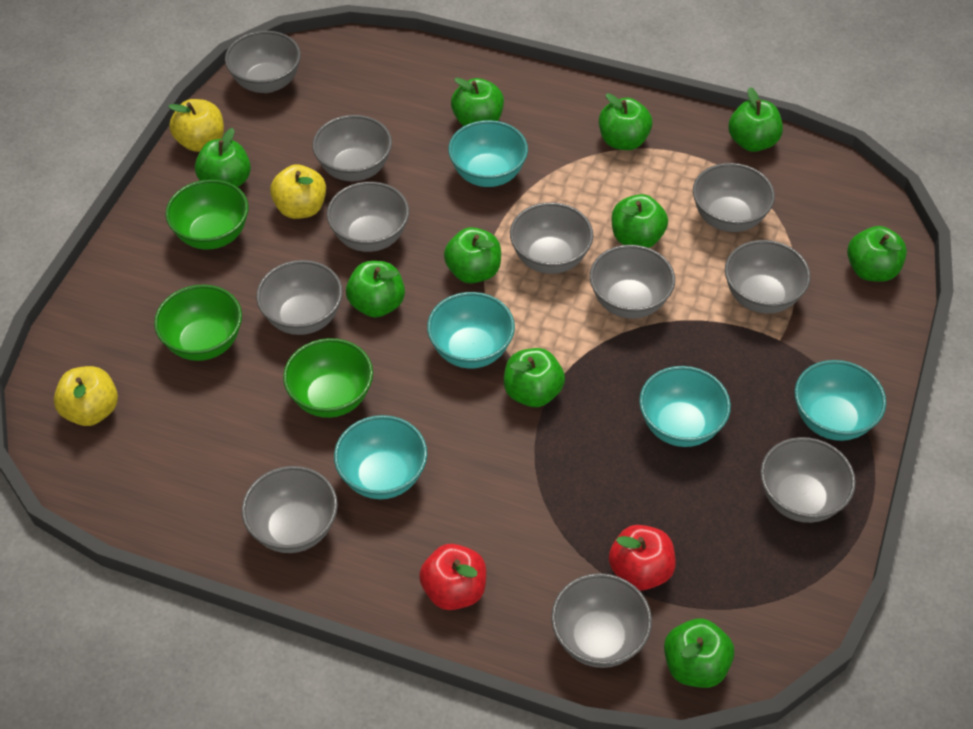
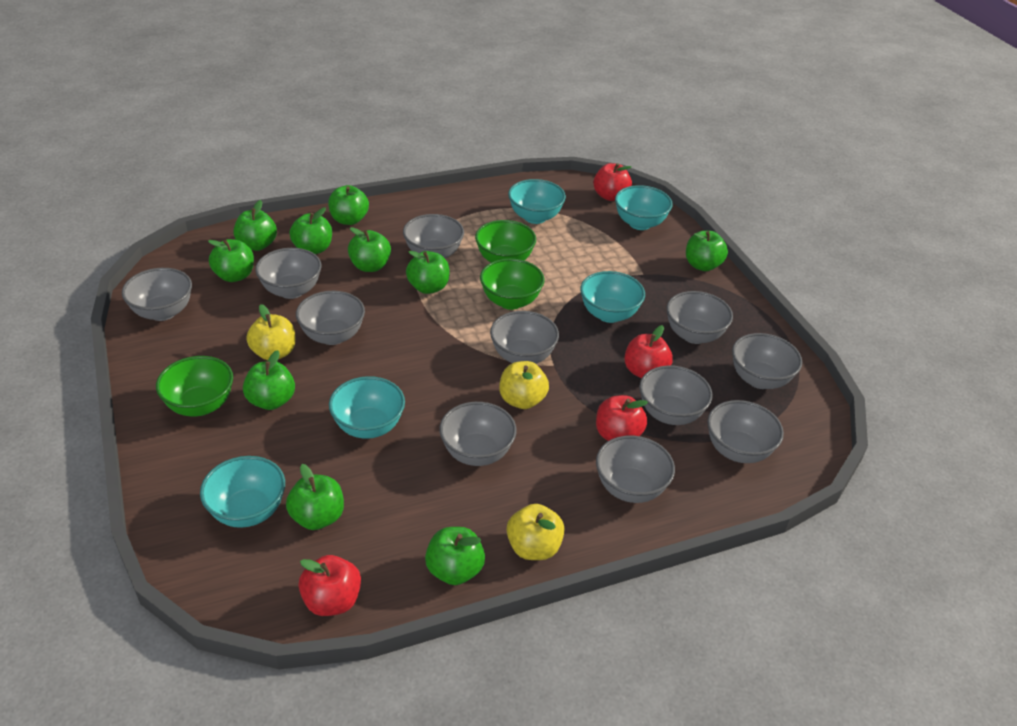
red apple: [419,544,486,610] [609,525,676,591] = 2 -> [298,555,361,616] [593,163,632,201] [596,395,648,441] [624,325,673,379] = 4

